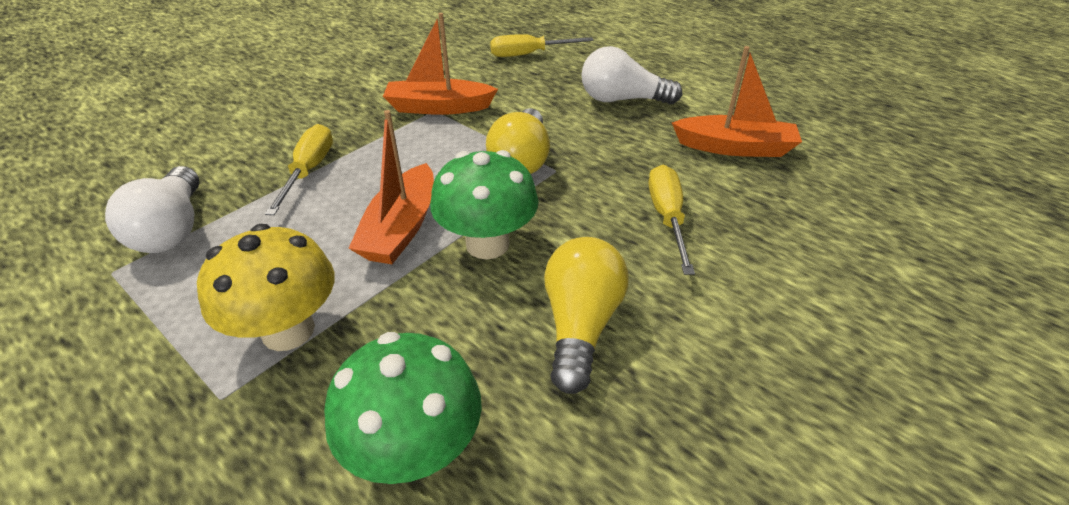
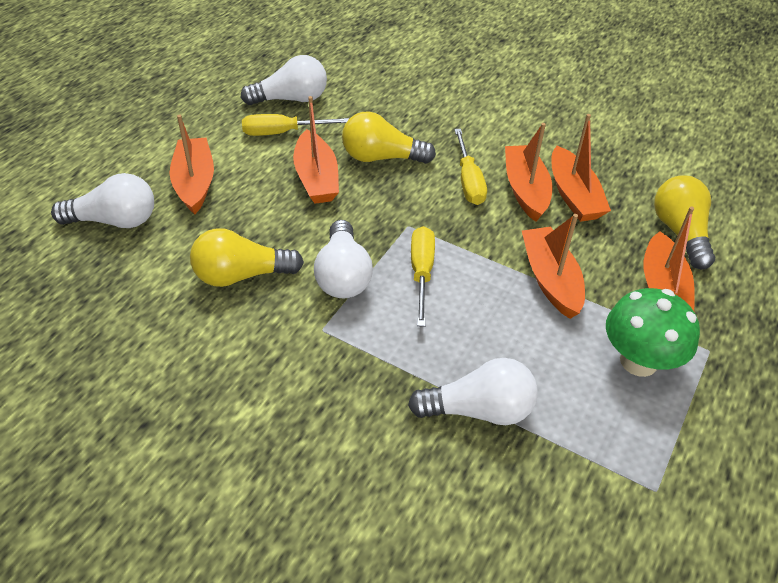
green mushroom: [324,332,482,484] [430,150,539,259] = 2 -> [606,288,700,377] = 1
orange boat: [348,110,434,264] [383,13,498,115] [672,46,802,157] = 3 -> [170,114,214,214] [293,96,339,204] [505,123,552,222] [522,214,585,319] [551,114,611,222] [643,207,695,311] = 6
white light bulb: [105,166,199,253] [581,46,682,104] = 2 -> [51,173,154,228] [241,55,327,105] [314,220,373,298] [408,358,538,425] = 4
yellow light bulb: [486,108,550,174] [544,237,629,394] = 2 -> [190,228,304,287] [342,111,436,164] [654,175,715,269] = 3
yellow mushroom: [197,224,335,351] = 1 -> none = 0

